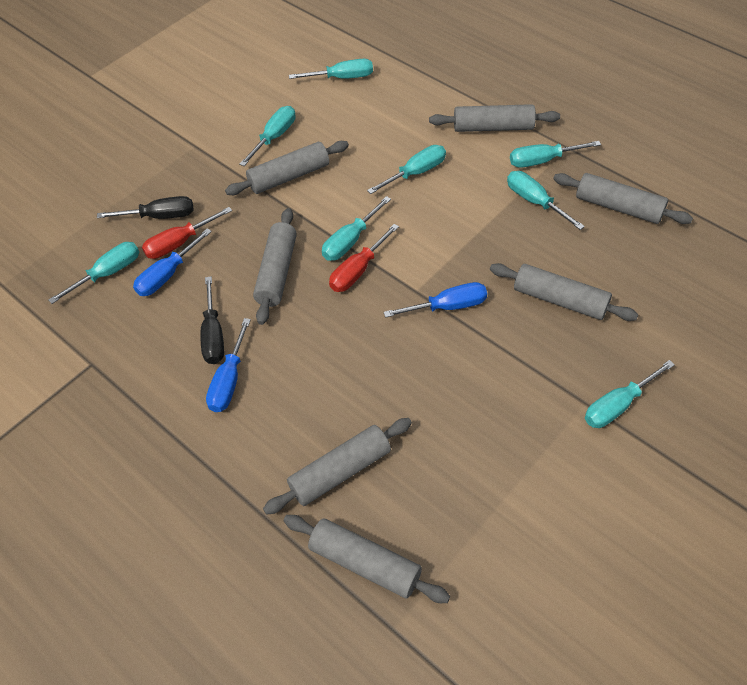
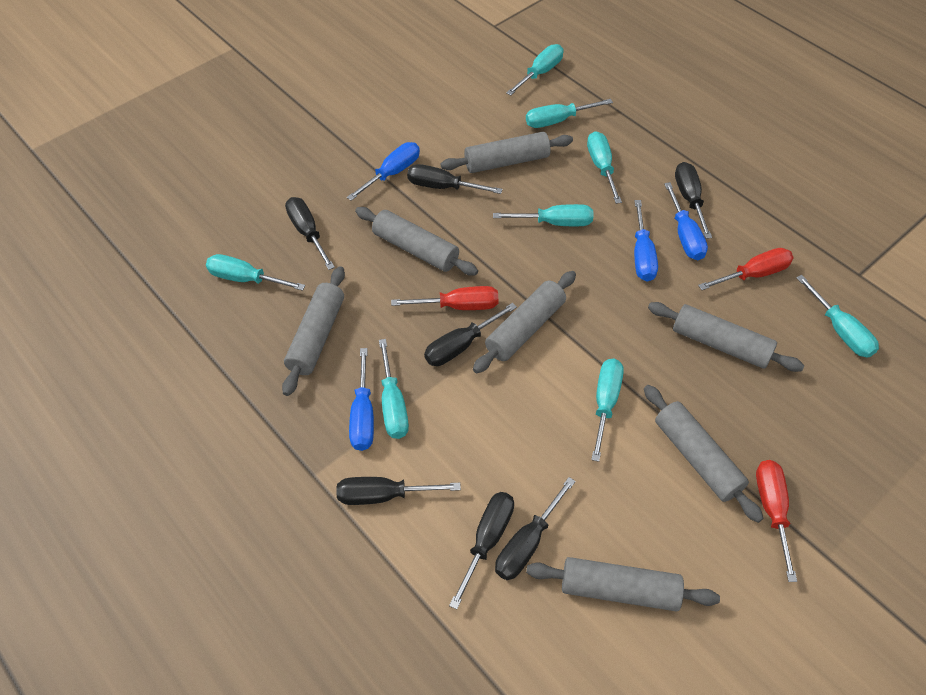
black screwdriver: [97,196,194,219] [201,276,224,364] = 2 -> [285,197,335,270] [336,477,461,505] [407,164,503,194] [424,303,517,366] [449,492,514,610] [495,477,576,580] [675,162,712,239] = 7
blue screwdriver: [133,228,212,296] [206,318,251,412] [384,282,487,318] = 3 -> [347,142,420,201] [349,348,374,451] [634,200,658,281] [664,182,708,260] = 4
red screwdriver: [142,207,232,259] [329,224,399,292] = 2 -> [391,286,498,310] [698,248,794,290] [756,460,797,582] = 3

